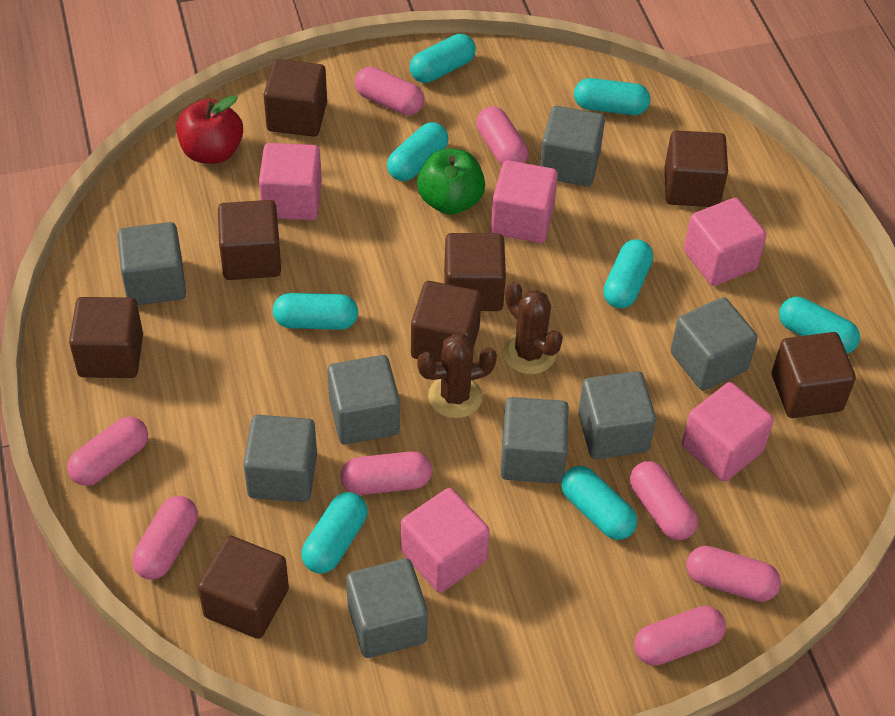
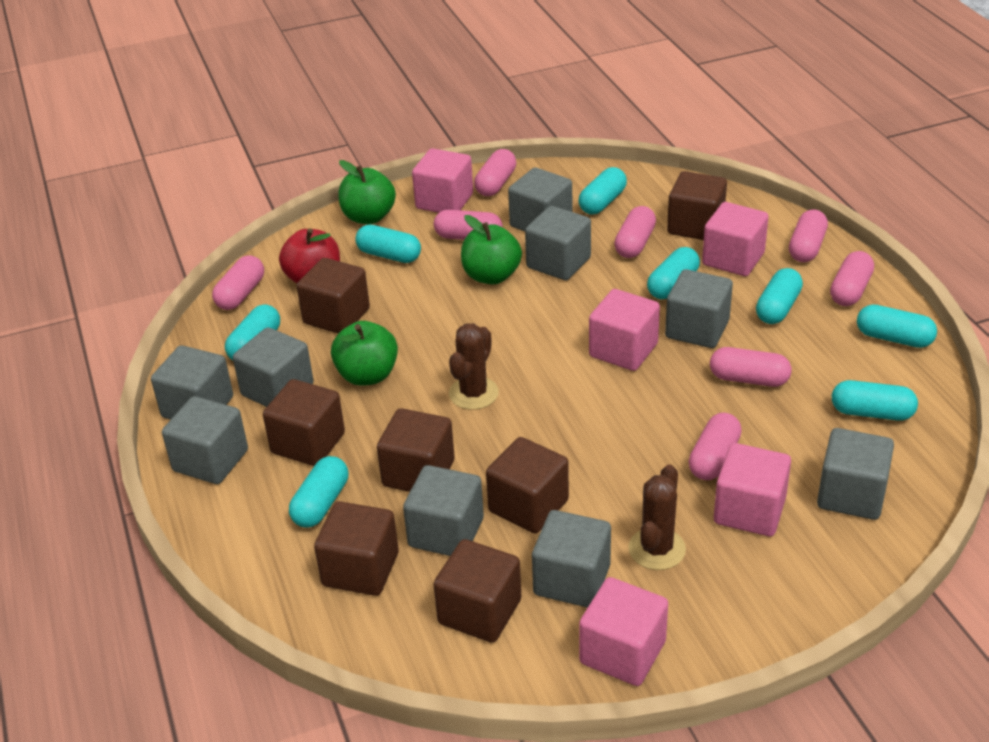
brown cube: [69,297,143,378] [198,536,289,639] [218,200,281,280] [264,59,327,137] [411,281,482,362] [444,233,506,311] [665,130,728,207] [772,332,856,418] = 8 -> [263,379,345,466] [297,258,370,334] [314,501,399,596] [377,408,455,492] [433,539,521,643] [486,437,569,533] [667,171,727,240] = 7
green apple: [417,149,485,215] = 1 -> [331,321,398,386] [338,160,396,224] [461,215,522,284] = 3
grey cube: [117,222,186,305] [243,415,317,502] [328,355,400,445] [346,558,428,658] [500,397,569,483] [540,106,605,186] [578,371,656,459] [671,297,758,391] = 8 -> [151,345,233,420] [162,396,248,484] [233,327,314,407] [403,465,484,556] [508,168,572,232] [525,206,591,280] [532,510,611,608] [665,269,733,348] [817,428,894,520] = 9

